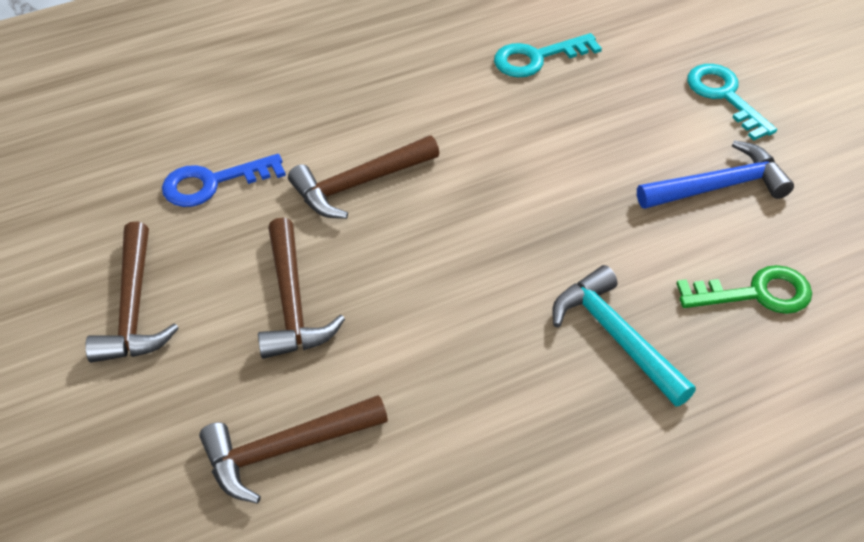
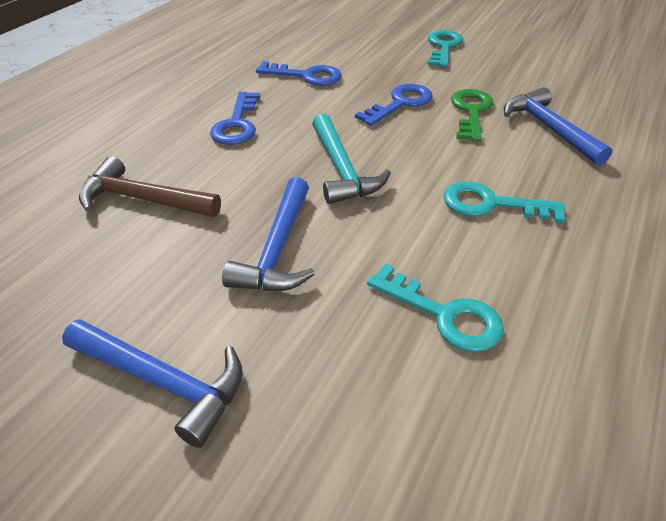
blue hammer: [637,140,794,209] = 1 -> [62,319,243,448] [222,177,315,291] [504,87,612,165] = 3
blue key: [162,154,286,207] = 1 -> [210,92,260,145] [256,61,342,86] [355,84,433,126] = 3
brown hammer: [85,221,179,363] [199,395,388,503] [258,217,345,359] [288,135,439,219] = 4 -> [79,156,221,217] = 1
turquoise key: [494,33,602,77] [687,64,777,140] = 2 -> [367,264,504,352] [428,30,463,67] [444,181,565,223] = 3

